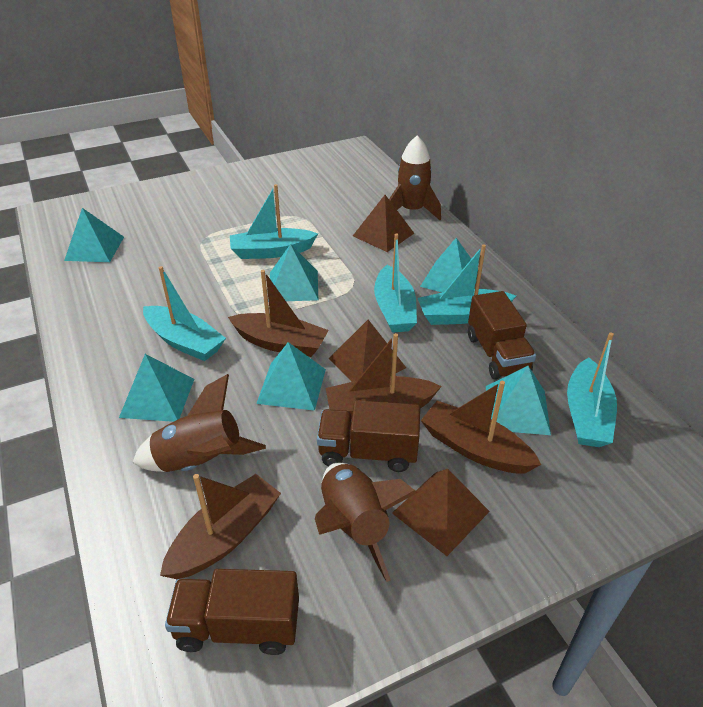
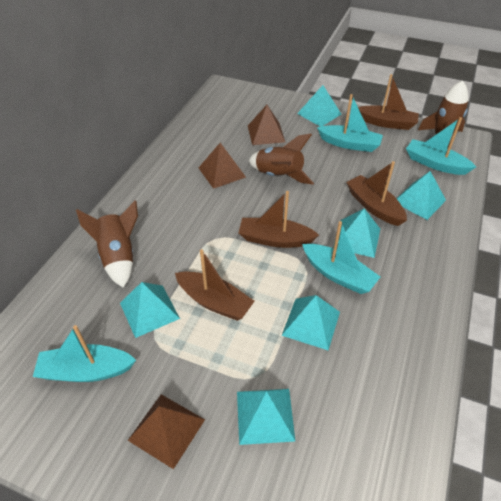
brown truck: [165,569,299,655] [317,400,420,472] [468,291,536,380] = 3 -> none = 0
turquoise boat: [143,266,226,361] [230,184,318,259] [374,233,417,333] [418,244,516,325] [567,332,617,447] = 5 -> [33,325,136,382] [302,221,380,294] [317,94,383,152] [406,117,476,175] = 4

